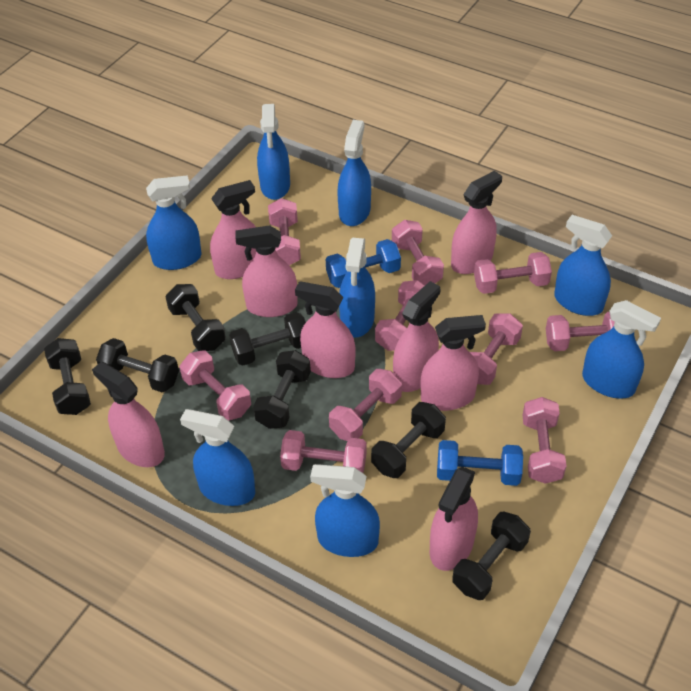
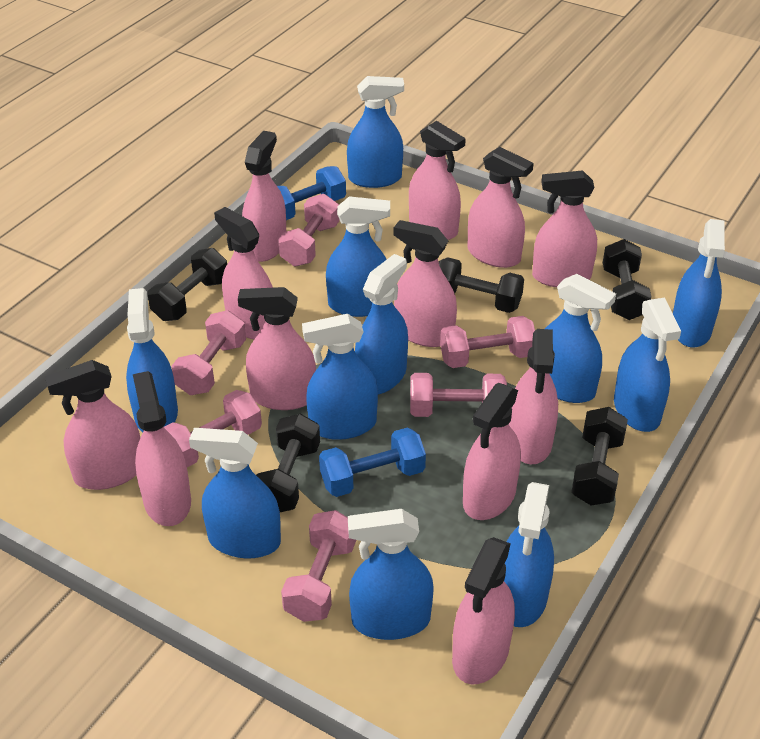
black dumbbell: [44,338,91,415] [96,338,179,393] [165,284,226,351] [229,312,306,366] [253,350,311,429] [371,402,446,478] [452,512,531,600] = 7 -> [148,248,227,321] [256,414,320,512] [438,257,524,313] [571,407,628,505] [603,239,651,320] = 5
blue spray bottle: [146,175,201,270] [180,409,255,506] [257,104,290,200] [310,464,380,557] [338,120,371,226] [339,238,375,337] [554,215,612,316] [582,300,661,398] = 8 -> [126,288,178,432] [189,428,281,558] [302,314,378,440] [326,196,390,317] [347,76,404,188] [348,509,434,640] [355,254,408,395] [504,482,554,627] [545,274,616,403] [614,298,681,432] [673,219,725,347] = 11
pink dumbbell: [180,350,251,421] [268,198,301,265] [280,430,367,473] [329,369,402,441] [375,280,425,351] [392,220,444,285] [470,313,523,385] [474,252,552,294] [522,397,566,484] [546,312,615,351] = 10 -> [164,390,262,467] [172,310,246,395] [278,194,340,267] [281,510,356,622] [410,373,507,417] [440,316,535,368] = 6
pink spray bottle: [92,362,165,467] [210,180,256,279] [235,225,298,317] [295,281,356,378] [393,281,440,392] [421,315,486,411] [430,467,478,571] [451,171,502,274] = 8 -> [45,360,140,490] [133,371,191,526] [214,207,273,339] [238,287,316,410] [242,131,286,262] [393,220,457,347] [409,121,466,240] [452,537,515,684] [463,383,521,520] [467,147,534,268] [509,329,558,464] [532,170,597,287] = 12

